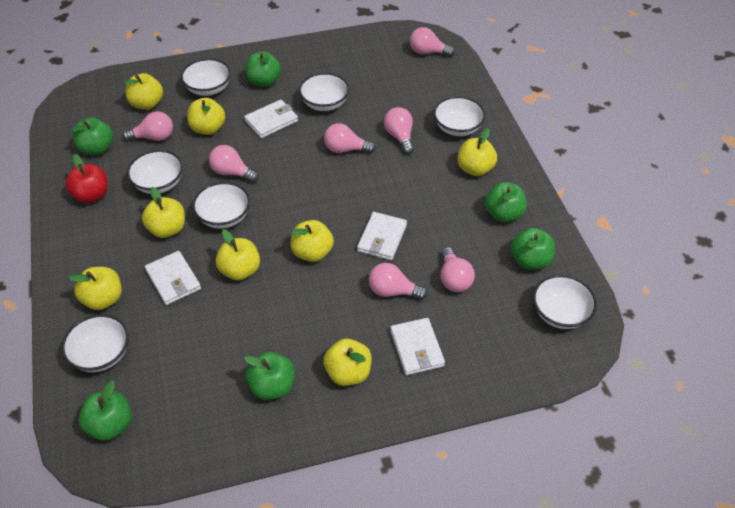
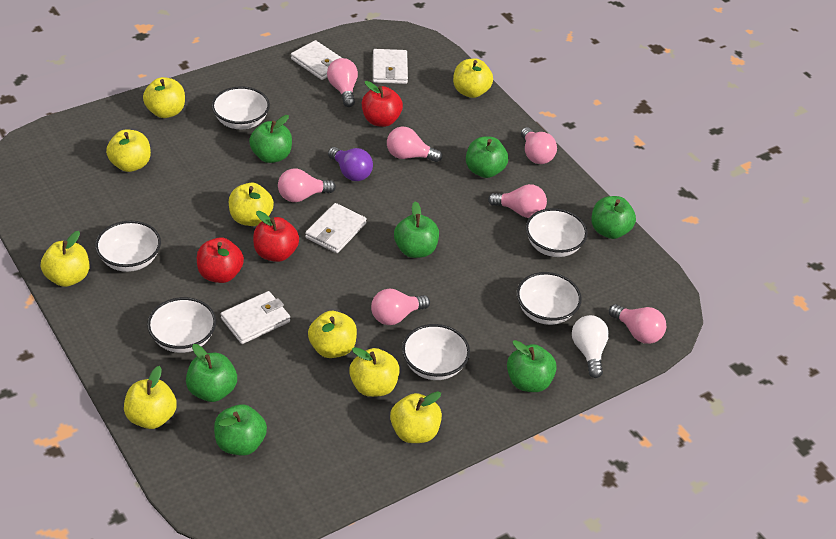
green apple: [72,118,113,155] [78,381,132,441] [244,352,295,400] [245,51,281,87] [485,182,527,222] [511,228,555,270] = 6 -> [186,344,237,402] [214,404,267,456] [249,115,292,163] [394,201,439,258] [466,137,508,178] [507,340,557,392] [591,196,636,239] = 7
purple light bulb: none = 0 -> [328,147,373,181] = 1
red apple: [65,154,108,203] = 1 -> [197,238,244,283] [253,211,299,262] [362,81,403,127] = 3
white bowl: [61,314,129,372] [127,150,183,194] [181,58,231,96] [192,182,250,229] [299,73,350,111] [434,96,486,136] [533,275,597,329] = 7 -> [95,221,161,272] [147,297,216,353] [212,86,270,129] [402,324,470,380] [517,272,582,325] [526,208,588,257] = 6
white light bulb: none = 0 -> [572,315,609,378] = 1
yellow apple: [69,267,122,310] [124,73,163,110] [142,187,185,238] [187,98,225,135] [216,229,260,281] [291,220,334,262] [323,339,372,386] [458,128,497,176] = 8 -> [41,231,89,287] [106,129,151,172] [124,366,177,429] [143,77,185,118] [229,183,274,226] [308,311,357,358] [349,347,400,397] [390,391,442,443] [453,59,493,98] = 9

